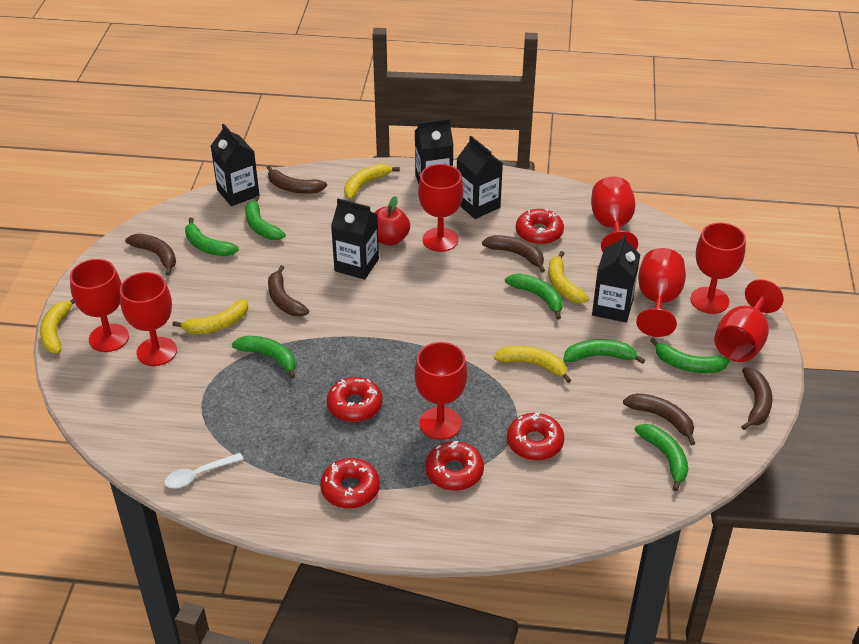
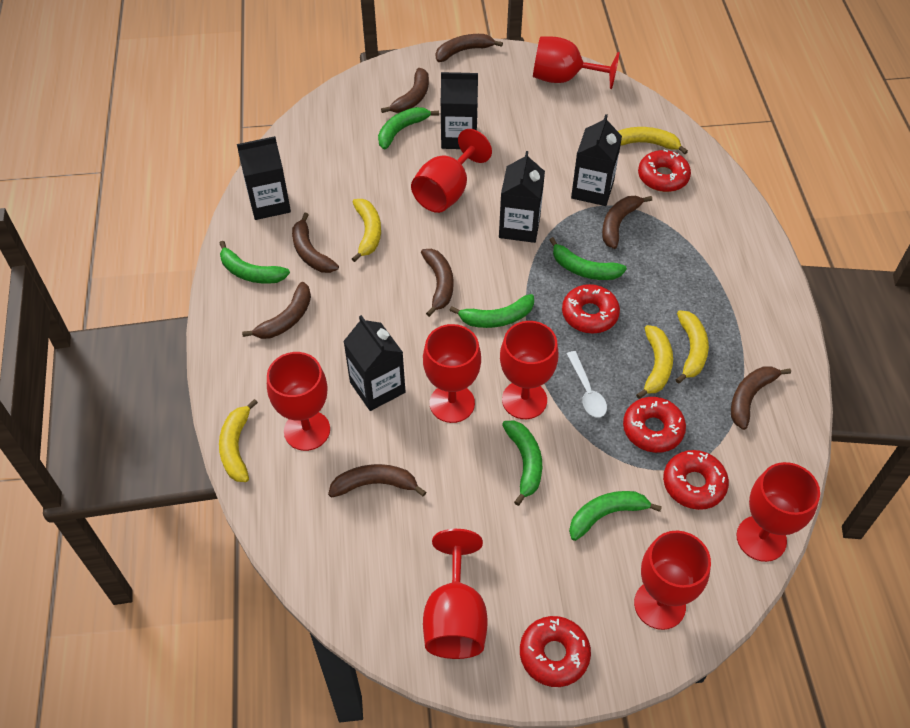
brown banana: [125,234,176,276] [267,165,327,194] [268,265,309,316] [482,235,545,273] [623,393,695,445] [741,368,773,430] = 6 -> [242,282,311,339] [292,213,339,273] [328,464,426,498] [381,68,429,113] [421,249,453,317] [436,34,503,62] [602,196,652,249] [731,366,791,430] = 8
green banana: [185,217,239,256] [232,336,296,379] [245,195,286,240] [505,273,563,319] [563,339,645,364] [635,424,688,492] [650,337,730,373] = 7 -> [220,241,290,284] [378,107,439,150] [449,294,534,328] [502,420,542,506] [550,237,627,280] [569,491,662,541] = 6
red apple: [375,196,410,246] = 1 -> none = 0

